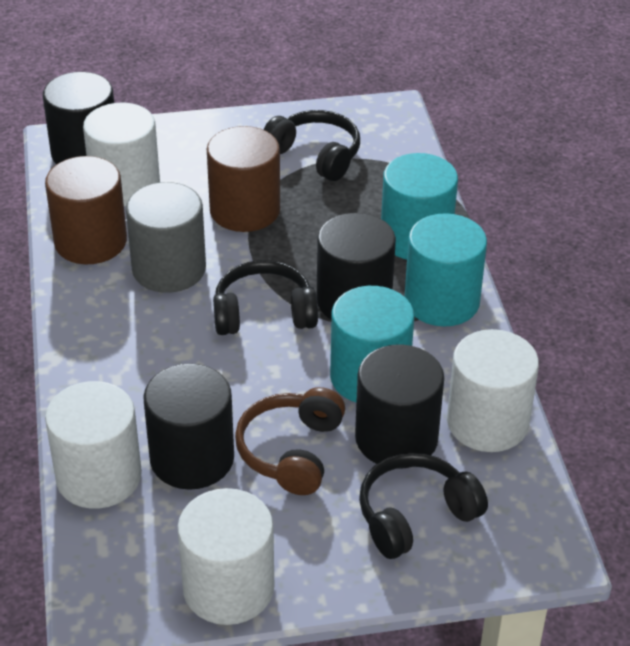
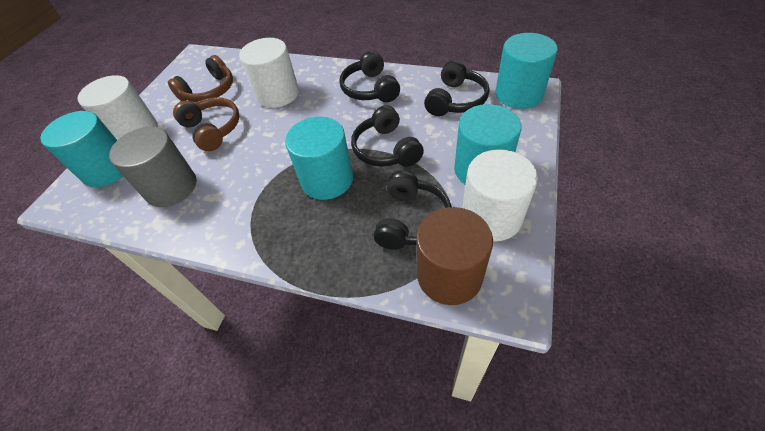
black cylinder: [43,72,114,164] [143,363,234,490] [317,213,396,319] [355,344,444,469] = 4 -> none = 0
black headphones: [213,260,318,335] [264,110,360,181] [359,453,488,559] = 3 -> [339,51,400,102] [351,105,424,167] [374,171,452,250] [424,60,490,116] = 4
brown cylinder: [45,156,127,264] [207,126,280,232] = 2 -> [416,207,493,305] = 1
brown headphones: [235,387,345,495] = 1 -> [168,55,233,102] [173,97,240,151] = 2
turquoise cylinder: [330,286,414,402] [381,153,458,260] [404,213,487,327] = 3 -> [40,111,123,187] [285,117,353,200] [454,104,522,185] [495,33,558,109] = 4
white cylinder: [45,381,142,509] [83,103,160,206] [177,488,274,625] [447,329,539,452] = 4 -> [77,75,158,140] [239,38,299,108] [462,149,538,242] = 3

